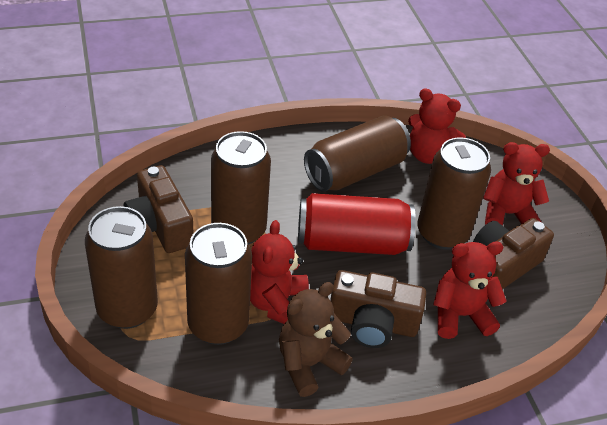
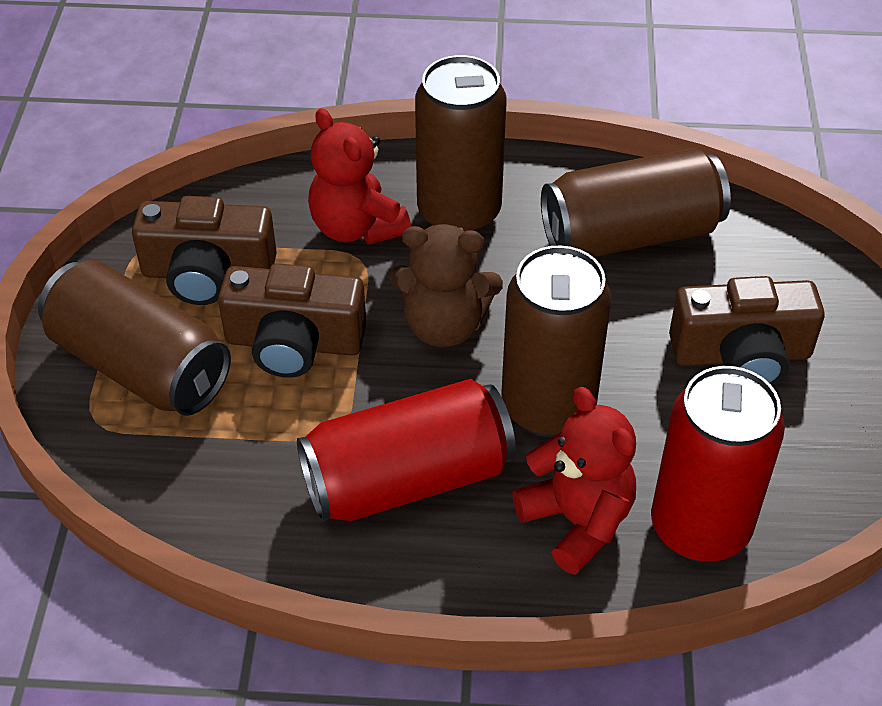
brown can: [85,206,158,329] [185,223,252,345] [211,131,271,244] [304,115,411,192] [417,137,491,250] = 5 -> [38,260,231,416] [415,55,507,232] [501,246,611,437] [541,148,731,257] = 4
red can: [298,193,416,255] = 1 -> [297,379,516,521] [651,366,785,562] = 2
red teddy bear: [250,220,309,324] [408,88,466,164] [433,241,506,339] [483,142,550,226] = 4 -> [308,108,411,245] [512,387,636,575] = 2

